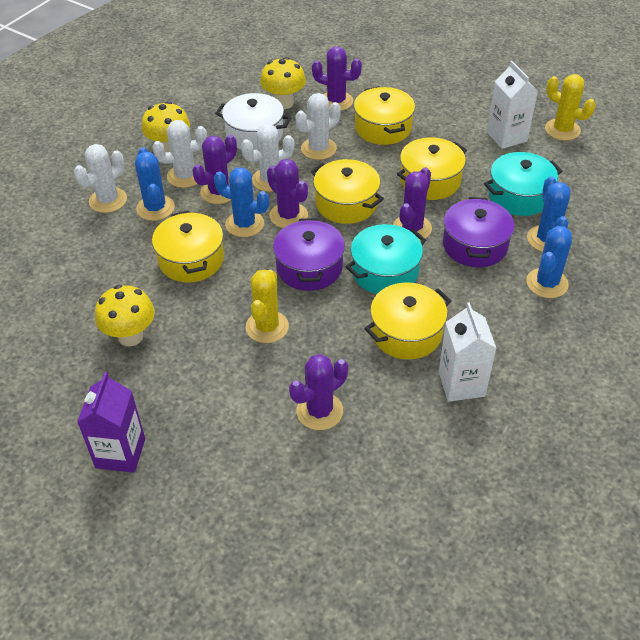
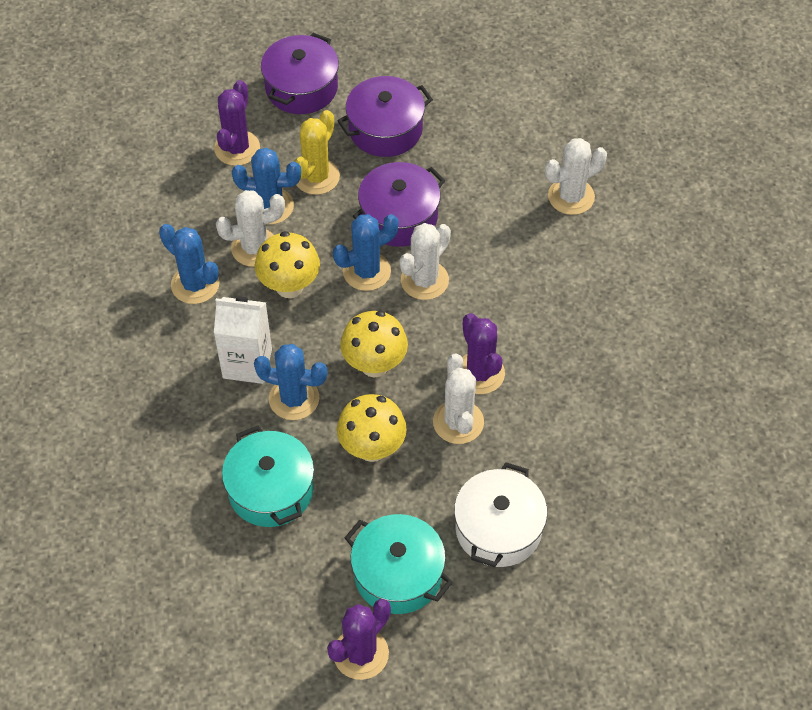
purple cactus: [192,135,237,204] [267,159,308,228] [289,354,348,430] [312,47,362,111] [393,167,432,241] = 5 -> [214,80,260,166] [327,599,391,680] [462,313,505,394] = 3
purple carton: [77,372,145,473] = 1 -> none = 0
purple pot: [273,218,345,291] [443,197,515,267] = 2 -> [261,33,339,114] [338,76,433,157] [353,162,446,247] = 3
white carton: [439,302,496,402] [487,61,538,149] = 2 -> [214,296,272,384] = 1
yellow cactus: [245,270,289,343] [545,74,596,140] = 2 -> [294,110,340,195] = 1
yellow pot: [152,211,224,282] [311,159,384,224] [354,86,415,145] [364,282,451,360] [397,138,467,200] = 5 -> none = 0

